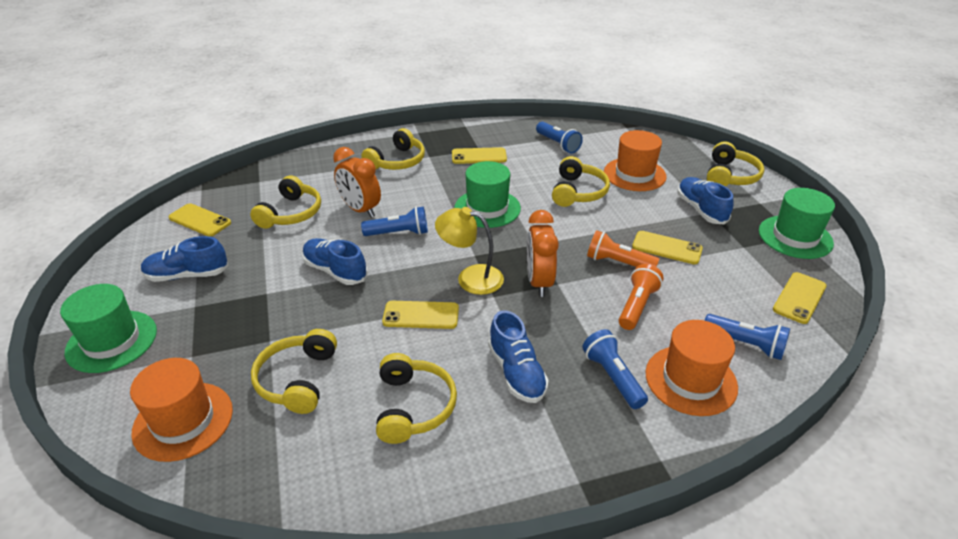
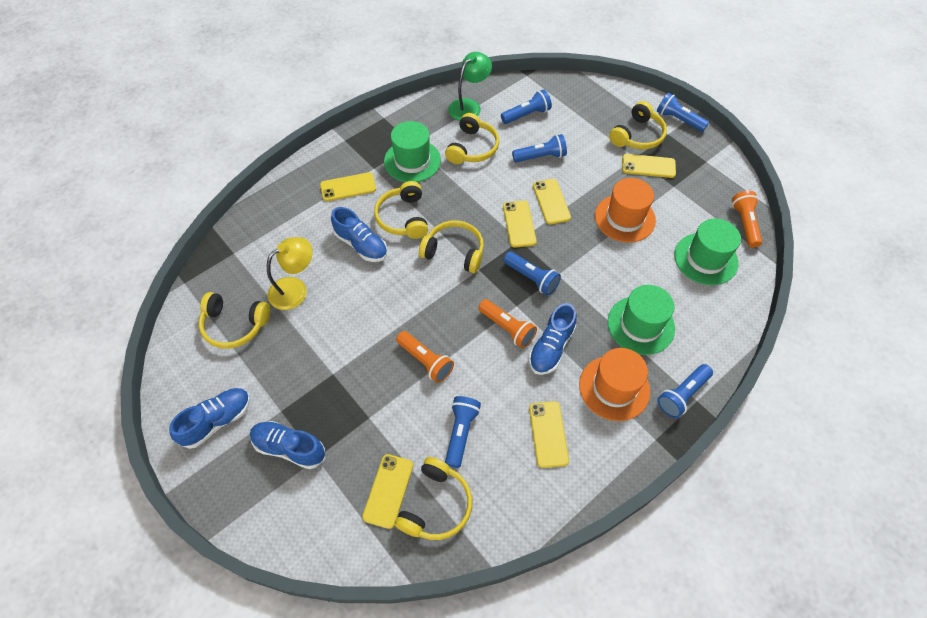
blue flashlight: [361,206,428,236] [536,122,583,154] [582,329,648,409] [704,314,790,360] = 4 -> [445,396,481,468] [501,89,552,124] [503,251,561,296] [512,134,567,162] [657,93,709,132] [657,364,713,418] = 6
green lamp: none = 0 -> [448,52,492,121] = 1
orange clock: [333,147,381,218] [527,210,559,297] = 2 -> none = 0
orange flashlight: [587,230,659,267] [619,264,664,330] = 2 -> [396,331,454,383] [478,299,537,348] [732,191,762,248] = 3
orange hat: [130,358,233,462] [604,130,667,191] [645,320,738,416] = 3 -> [579,348,650,421] [595,178,656,242] = 2
yellow phone: [168,203,231,237] [382,301,459,329] [452,147,507,164] [632,231,703,264] [773,272,827,324] = 5 -> [320,172,376,201] [362,454,413,529] [503,201,537,248] [529,401,569,468] [533,179,571,224] [622,154,676,178] = 6

